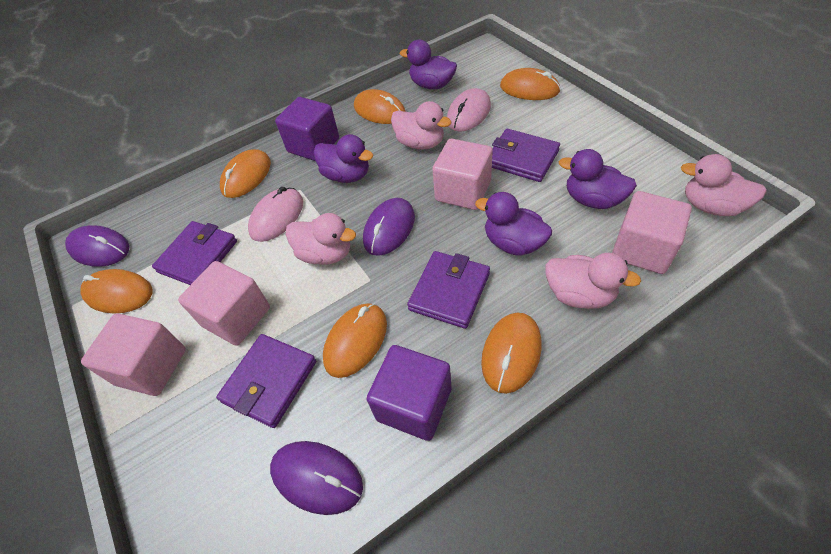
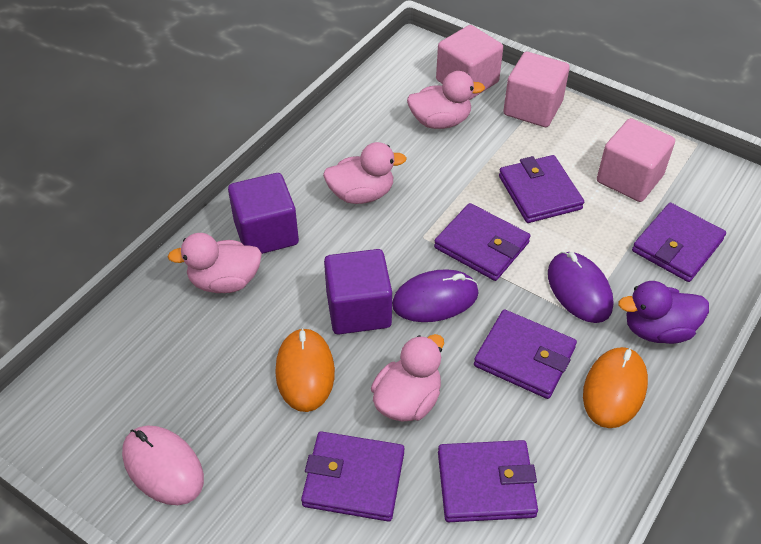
orange mouse: [81,269,153,313] [220,149,271,198] [323,303,387,378] [354,89,406,124] [481,313,541,394] [500,68,561,100] = 6 -> [275,328,335,412] [583,347,648,428] = 2
pink cube: [81,314,186,396] [178,261,270,346] [433,139,493,210] [612,191,692,274] = 4 -> [436,25,503,100] [503,52,570,127] [597,118,675,202] = 3
pink mouse: [248,187,303,242] [447,88,491,132] = 2 -> [122,425,204,505] = 1
purple duck: [314,134,373,183] [400,40,457,89] [475,192,552,256] [559,149,637,209] = 4 -> [618,281,709,344] = 1
purple mouse: [65,225,129,267] [270,441,363,515] [363,198,415,256] = 3 -> [392,269,479,322] [548,252,614,323] = 2
purple wallet: [152,221,237,285] [216,334,316,428] [407,251,490,329] [492,129,560,182] = 4 -> [301,431,404,522] [434,203,530,281] [438,440,538,522] [474,310,577,399] [499,155,584,223] [632,203,726,282] = 6

